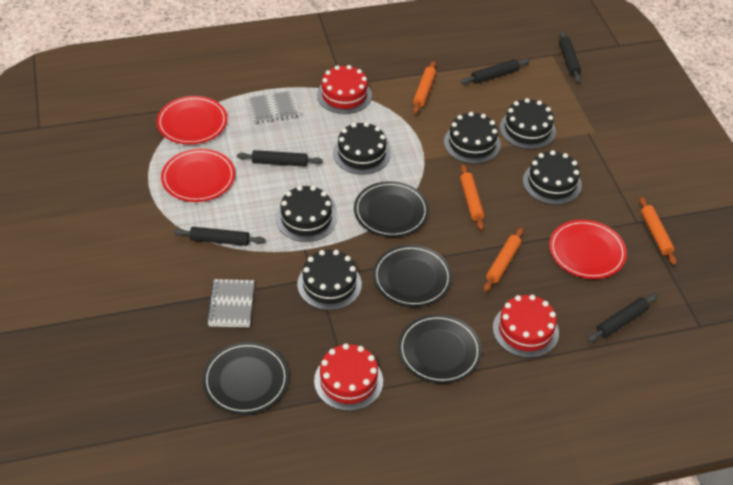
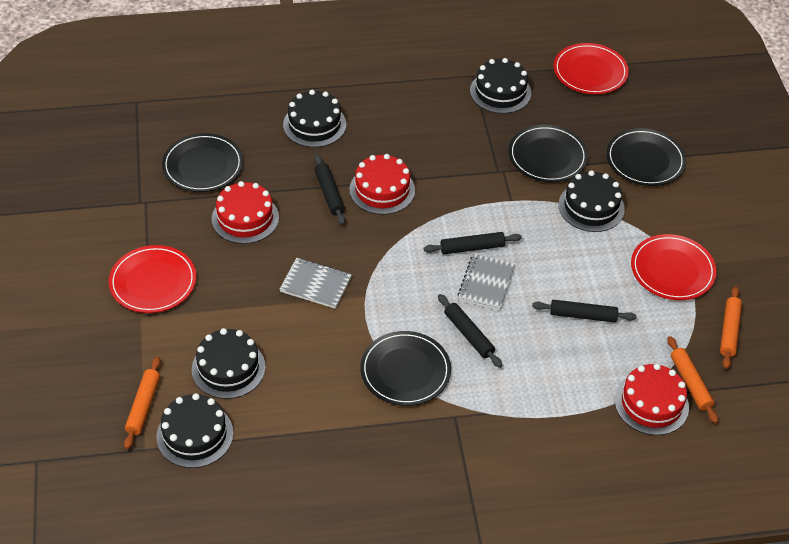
black cake: [276,186,337,242] [297,250,362,310] [333,122,391,175] [444,112,501,164] [500,98,556,149] [523,150,582,205] = 6 -> [156,393,233,468] [192,328,266,399] [283,90,346,147] [470,58,531,114] [558,170,625,232] = 5
black rolling pin: [174,227,265,246] [237,150,323,167] [461,59,530,84] [559,31,581,83] [587,294,658,342] = 5 -> [314,154,345,225] [424,232,522,254] [438,294,502,368] [532,300,637,323] = 4
orange rolling pin: [413,61,436,114] [460,164,484,230] [484,227,524,292] [639,197,677,265] = 4 -> [124,356,161,449] [667,336,718,423] [720,286,742,369] = 3

